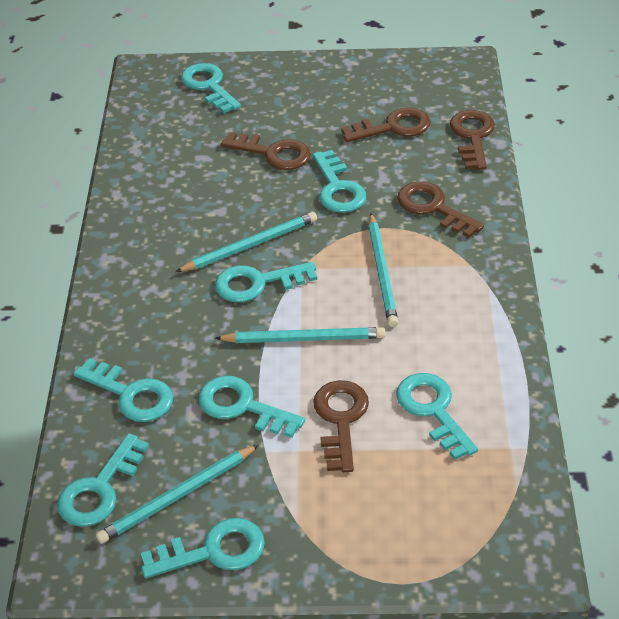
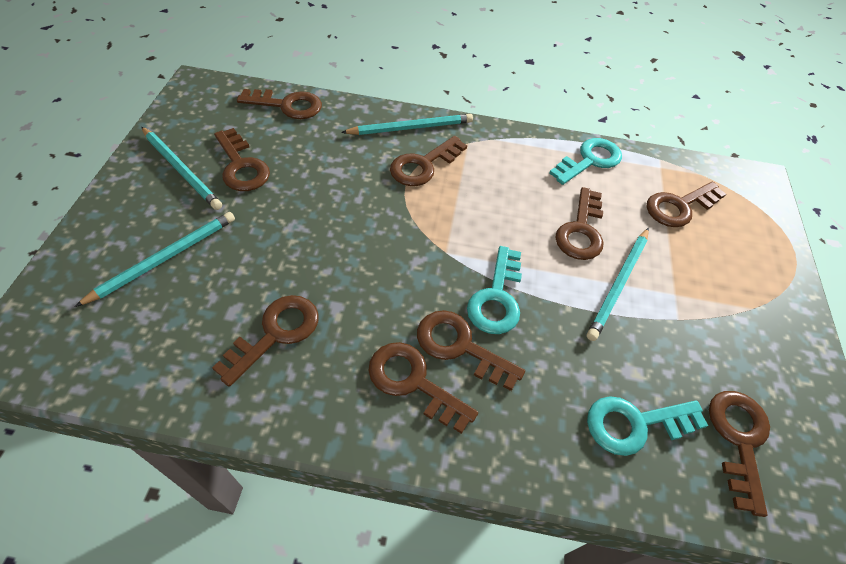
brown key: [221,132,311,170] [313,380,369,472] [341,107,431,142] [397,182,484,238] [450,110,495,170] = 5 -> [212,295,319,387] [214,128,270,191] [237,89,322,119] [368,342,478,434] [390,136,467,186] [417,310,525,391] [555,187,603,260] [647,182,726,227] [709,391,770,517] = 9
turquoise key: [57,433,149,527] [73,358,173,422] [141,518,265,578] [181,63,241,113] [199,376,305,438] [215,262,317,302] [313,150,366,213] [396,373,478,460] = 8 -> [467,246,522,334] [549,138,622,185] [587,396,708,456] = 3

